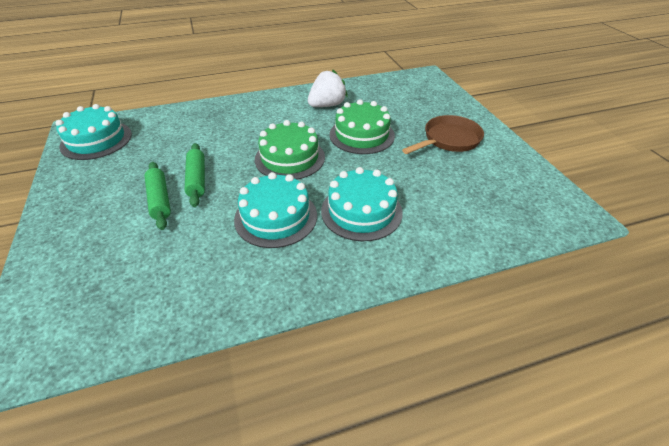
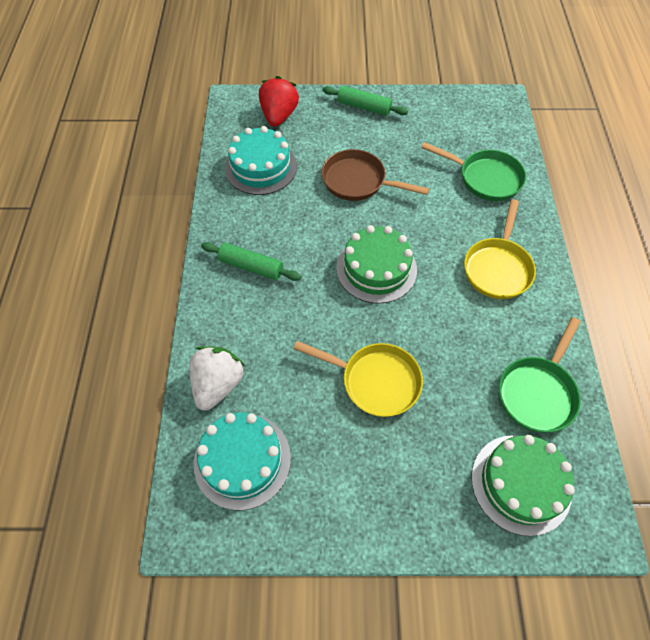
green pan: none = 0 -> [421,142,526,201] [499,317,581,432] = 2
red strawberry: none = 0 -> [259,76,299,127] = 1
turquoise cake: [56,104,132,160] [234,172,317,248] [321,167,403,241] = 3 -> [194,413,291,511] [225,126,297,195] = 2
yellow pan: none = 0 -> [293,341,423,417] [464,199,536,299] = 2

